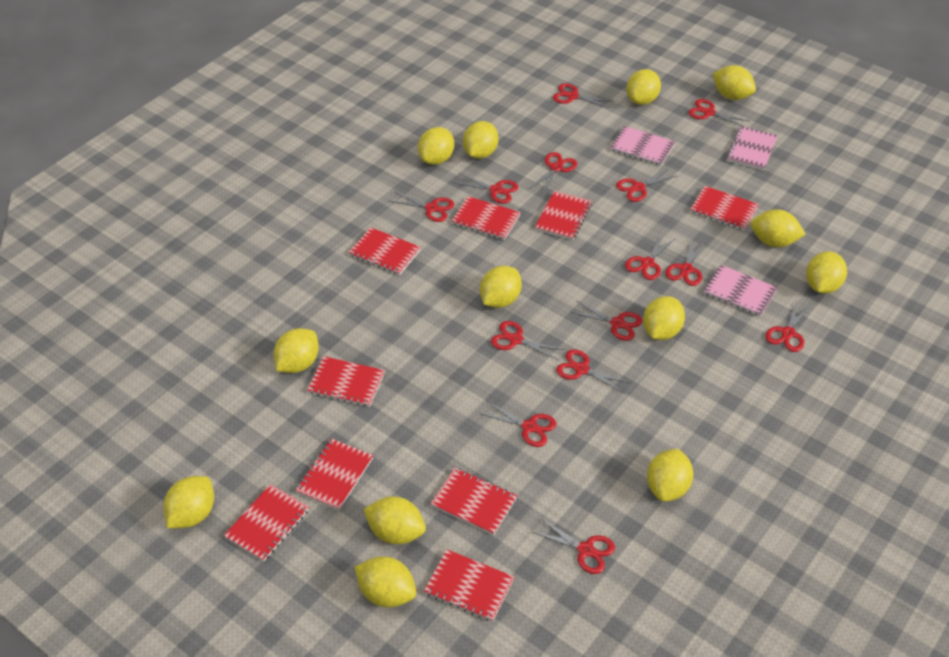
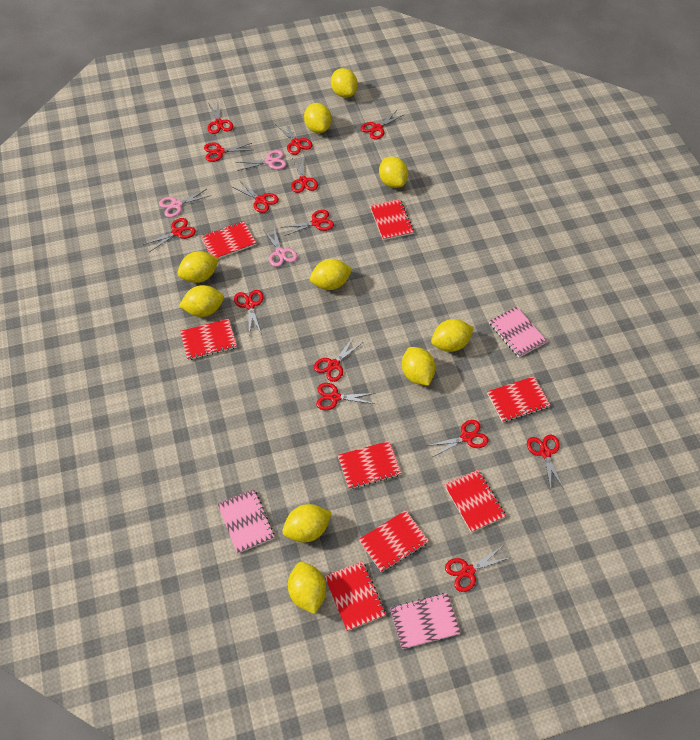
pink scissors: none = 0 -> [159,189,211,217] [236,150,286,171] [263,228,297,267] = 3
red notebook: [224,484,309,562] [296,438,373,510] [307,356,385,407] [348,227,421,275] [424,549,514,622] [431,468,517,535] [451,196,521,240] [535,191,592,240] [690,186,759,231] = 9 -> [180,319,237,360] [201,221,256,258] [325,561,386,631] [338,441,402,489] [359,510,429,572] [370,199,414,240] [444,470,506,533] [487,376,551,422] = 8
yellow lemon: [163,476,214,528] [273,328,319,373] [354,557,416,607] [363,496,426,544] [418,127,454,165] [463,121,499,159] [480,266,522,308] [626,69,661,105] [643,296,685,340] [647,449,693,502] [712,65,756,100] [751,209,806,247] [806,251,847,294] = 13 -> [177,251,219,283] [179,285,224,317] [282,504,332,543] [288,562,326,614] [304,103,332,133] [310,259,352,290] [331,68,358,98] [379,157,408,188] [402,347,436,386] [431,319,474,352] = 10

